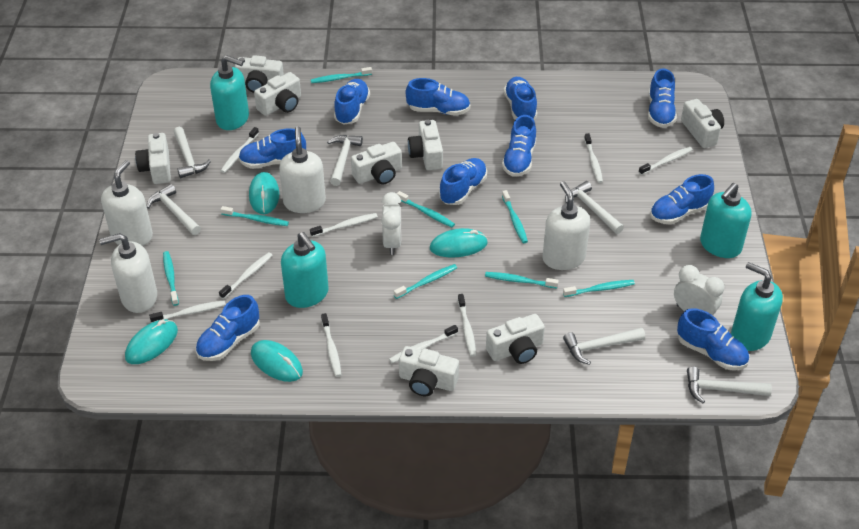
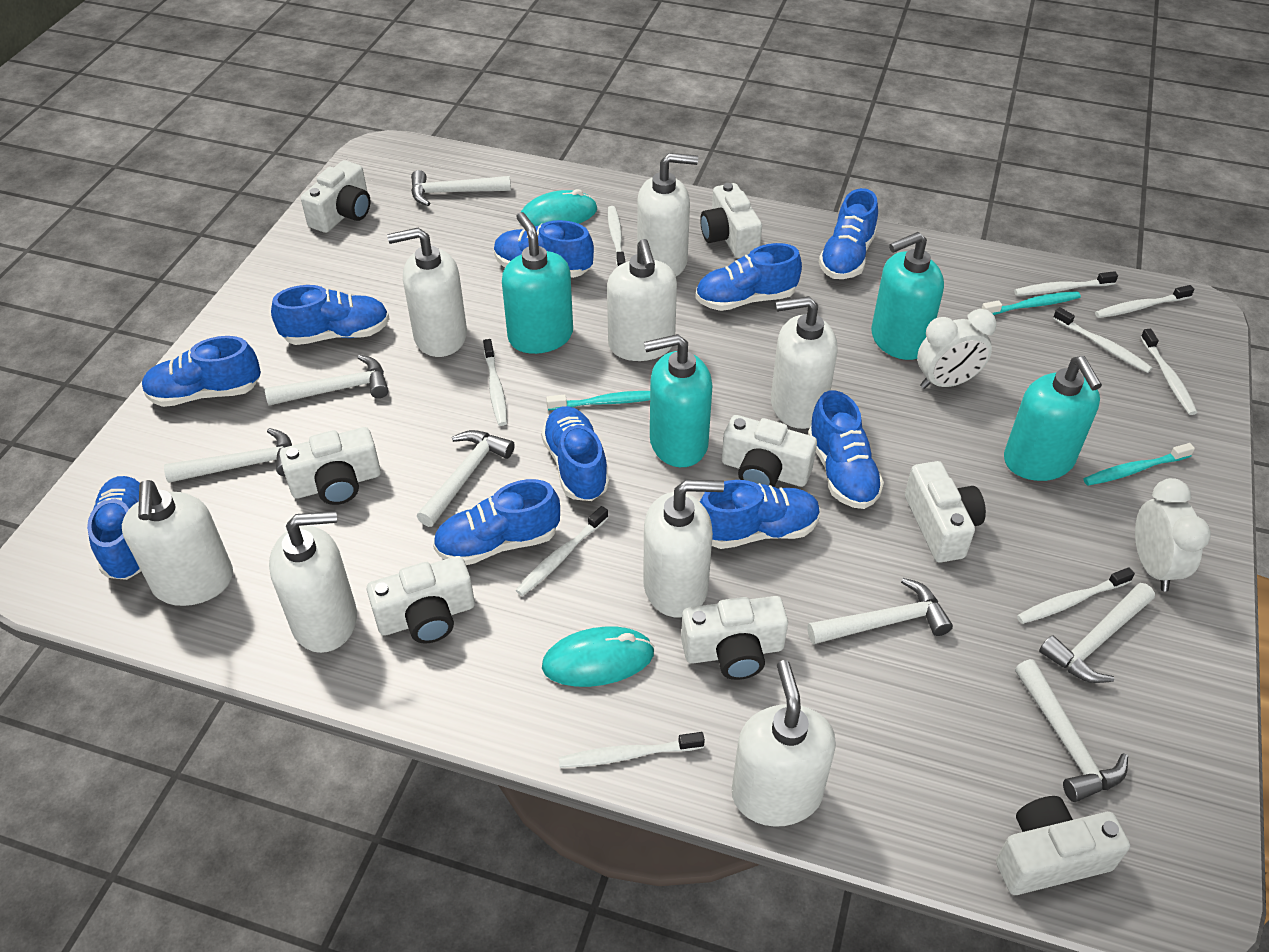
turquoise mouse: [125,320,178,364] [249,172,279,214] [251,340,303,382] [430,228,488,257] = 4 -> [519,189,597,226] [542,627,655,687] = 2
turquoise toothbrush: [163,251,179,306] [220,206,289,226] [311,67,372,83] [394,264,457,299] [397,191,455,227] [485,272,559,288] [502,190,528,243] [563,280,635,297] = 8 -> [546,391,650,410] [982,291,1081,315] [1083,443,1195,486] = 3
white hammer: [147,184,201,235] [173,127,211,178] [327,135,363,186] [563,328,645,365] [565,181,624,234] [687,366,772,403] = 6 -> [164,428,292,483] [265,355,389,405] [411,170,511,206] [417,430,515,527] [807,578,953,644] [1015,659,1128,802] [1039,583,1155,683] = 7
white soap dispenser: [99,233,157,313] [101,160,153,246] [279,126,326,213] [542,181,590,270] = 4 -> [122,480,233,606] [269,511,357,653] [387,228,467,357] [607,239,677,361] [637,153,698,276] [643,480,724,618] [732,660,836,827] [771,296,838,429] = 8

